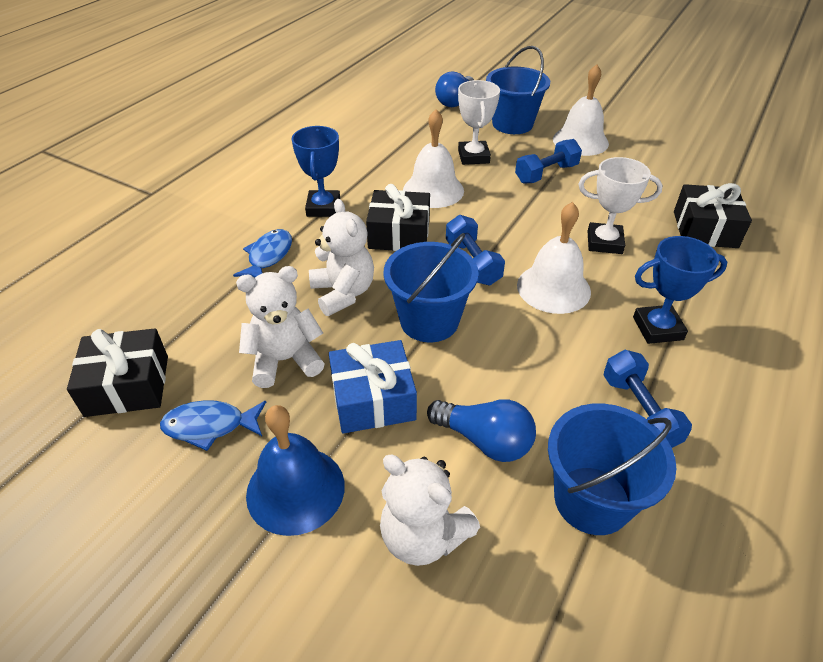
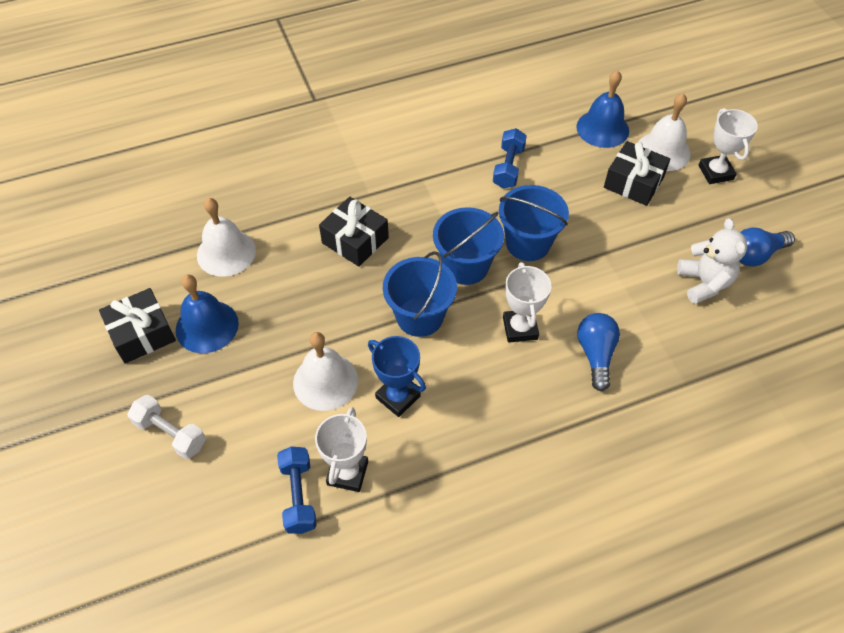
blue bell: [246,405,345,536] = 1 -> [176,274,239,353] [576,70,629,148] = 2
blue dumbbell: [446,215,505,285] [515,139,582,184] [604,350,692,448] = 3 -> [277,447,317,534] [493,128,527,189] = 2
blue fish: [160,400,266,451] [233,229,292,278] = 2 -> none = 0
blue gift: [329,340,417,434] = 1 -> none = 0
blue trophy: [292,126,340,217] [633,236,728,344] = 2 -> [368,336,426,417] = 1
white dumbbell: none = 0 -> [127,395,206,459] = 1
white teddy bear: [236,266,325,388] [309,199,374,316] [380,455,480,566] = 3 -> [677,218,747,304] = 1
white trophy: [458,80,500,165] [579,157,663,254] = 2 -> [315,407,368,492] [503,262,552,343] [698,108,758,184] = 3

